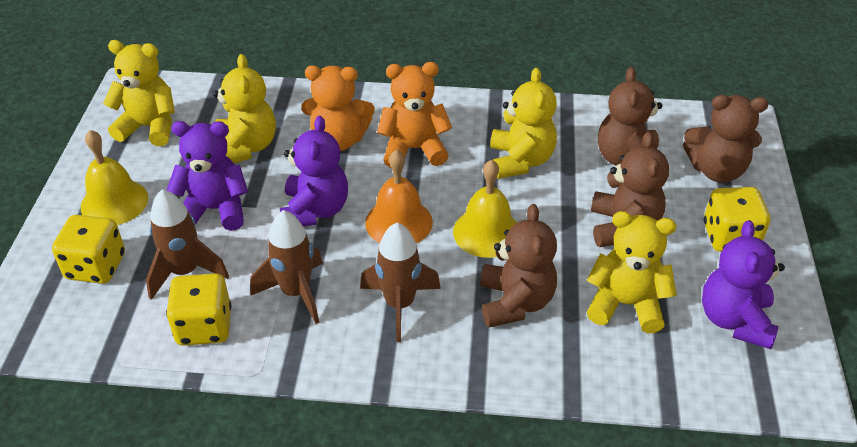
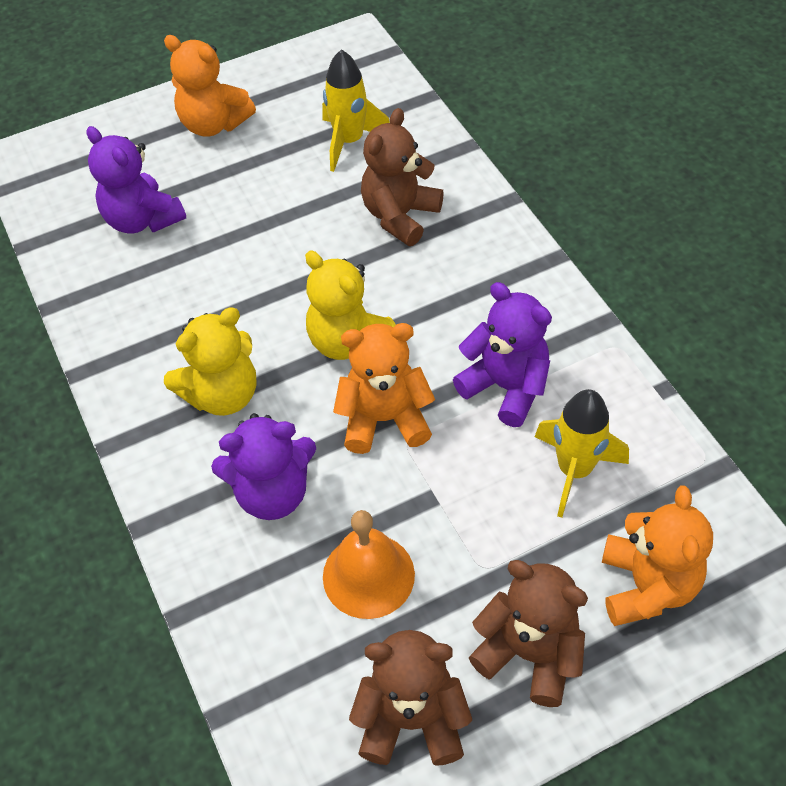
brown rocket: [146,189,229,300] [250,210,322,324] [360,223,441,342] = 3 -> none = 0
brown teddy bear: [480,204,557,328] [591,132,669,247] [598,67,663,166] [683,95,769,182] = 4 -> [349,630,472,766] [361,108,444,246] [469,560,588,707] = 3
orange teddy bear: [301,65,375,151] [377,62,452,168] = 2 -> [164,35,256,137] [333,323,435,454] [602,486,713,626] = 3
yellow bell: [81,130,148,225] [453,160,517,258] = 2 -> none = 0
yellow dice: [52,215,125,284] [166,273,231,346] [704,187,770,252] = 3 -> none = 0
yellow rocket: none = 0 -> [322,49,390,172] [535,389,629,518] = 2
yellow teddy bear: [103,40,175,146] [213,54,276,163] [490,68,557,179] [586,211,677,333] = 4 -> [164,307,256,416] [305,251,396,360] = 2

